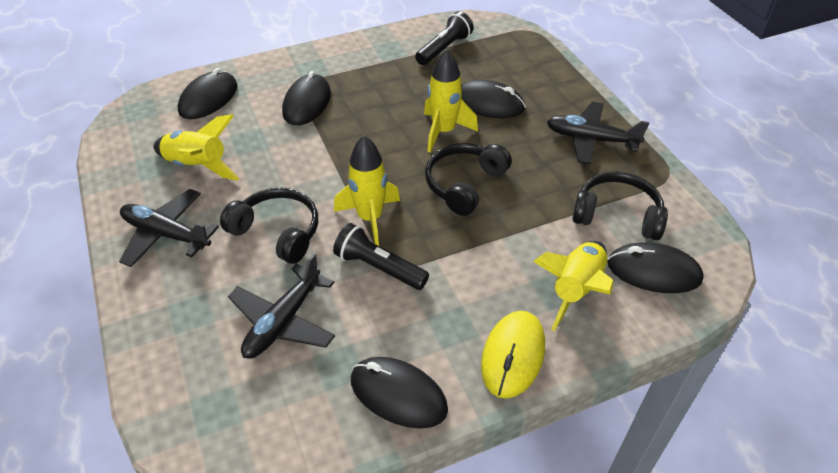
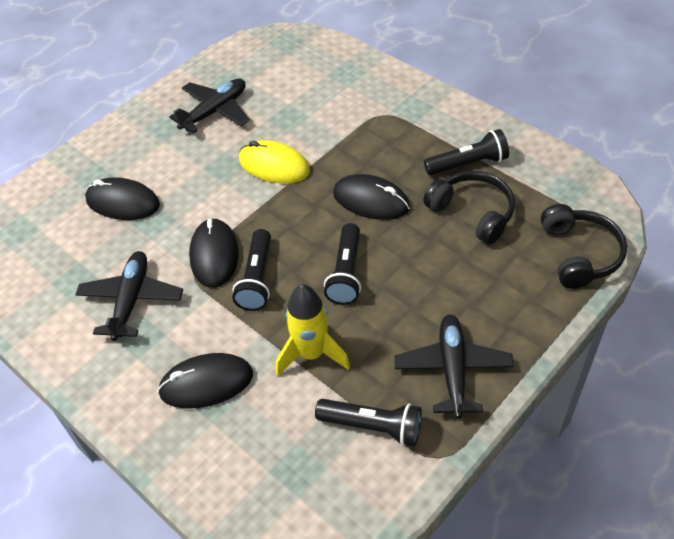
black flashlight: [333,223,429,290] [415,11,474,65] = 2 -> [232,229,271,311] [315,399,422,447] [324,223,361,305] [424,129,509,175] = 4
black headphones: [220,188,318,264] [425,143,512,216] [572,172,668,240] = 3 -> [423,171,515,245] [541,204,627,289] = 2
black mouse: [178,68,238,119] [282,71,331,125] [351,357,448,429] [461,80,526,118] [607,242,704,293] = 5 -> [85,177,160,220] [157,353,253,409] [189,218,239,288] [333,174,410,220] = 4
yellow rocket: [153,114,239,181] [334,135,400,246] [424,49,478,152] [533,241,614,331] = 4 -> [276,284,350,376] = 1

